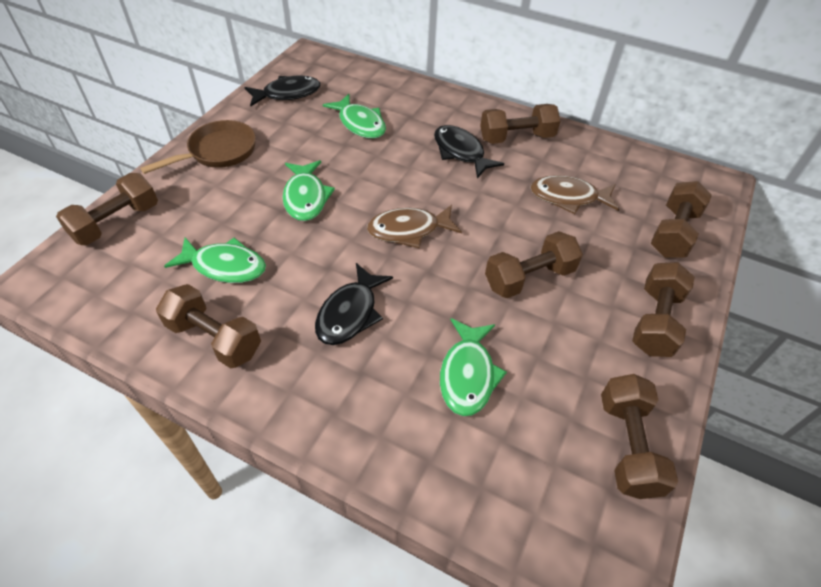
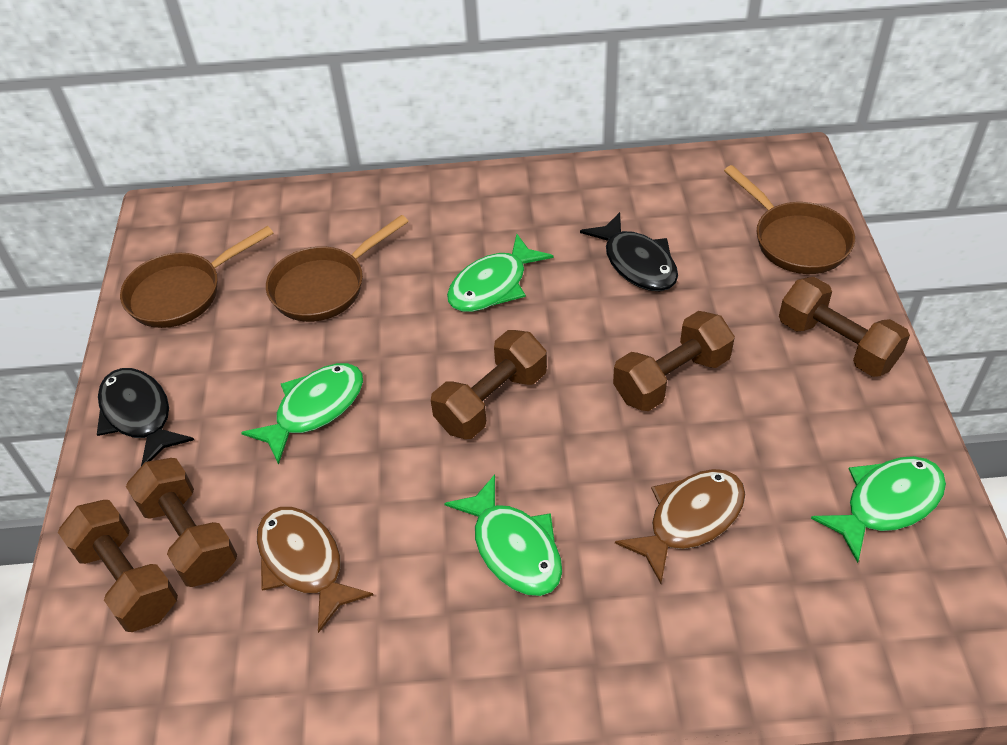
black fish: [244,76,320,107] [315,263,393,345] [434,125,504,178] = 3 -> [97,368,194,466] [580,212,678,291] = 2
brown dumbbell: [56,173,158,245] [156,284,261,368] [480,104,560,144] [485,231,583,298] [601,374,678,499] [632,262,694,357] [651,181,712,258] = 7 -> [58,500,178,632] [126,458,237,587] [431,330,547,439] [613,311,735,411] [779,277,910,377] = 5
brown pan: [140,120,256,174] = 1 -> [120,226,273,328] [266,215,409,322] [724,165,855,274] = 3

